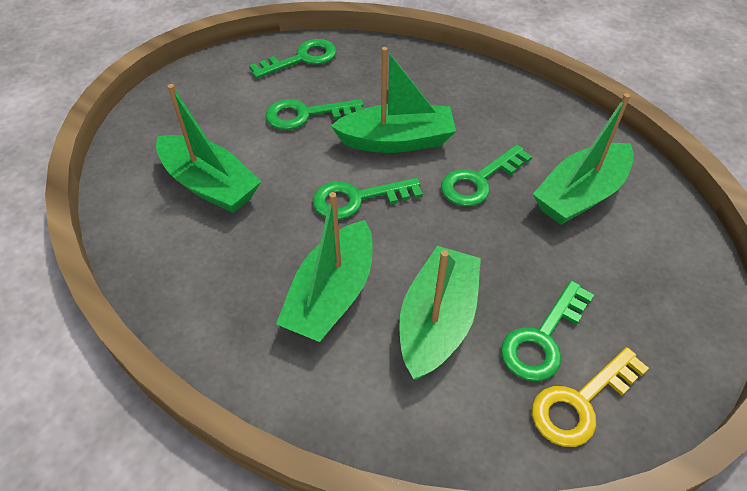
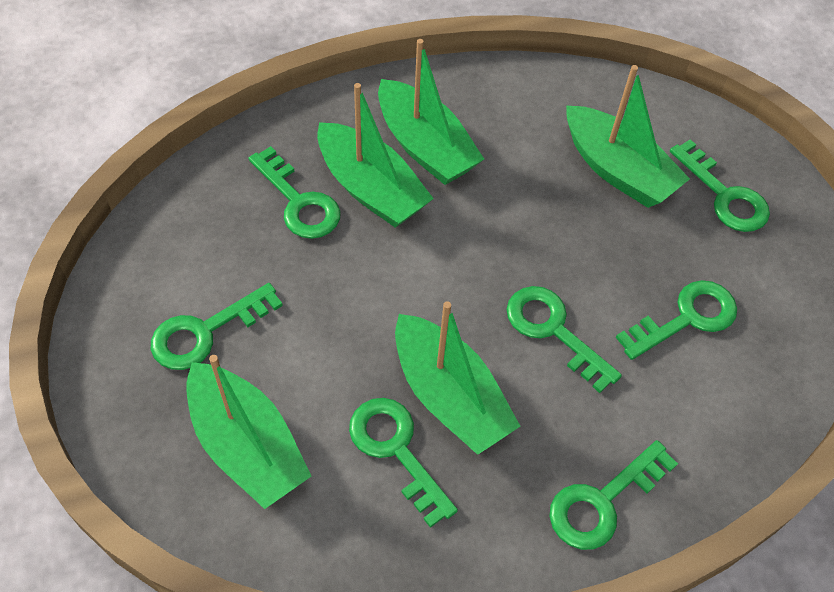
green key: [249,39,336,79] [265,99,363,130] [313,178,423,220] [441,144,532,206] [501,281,594,381] = 5 -> [151,283,283,370] [248,146,340,239] [349,398,458,528] [507,286,622,393] [549,440,678,550] [616,280,737,360] [670,139,770,232] = 7
yellow key: [532,347,649,447] = 1 -> none = 0

